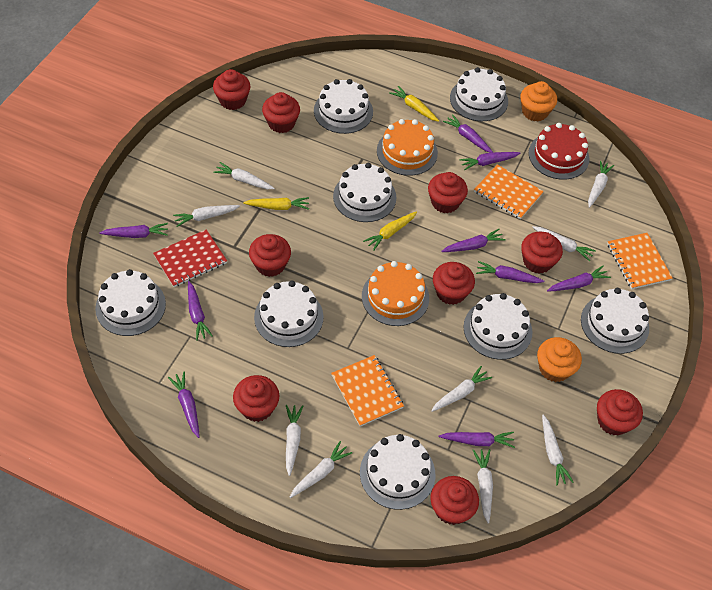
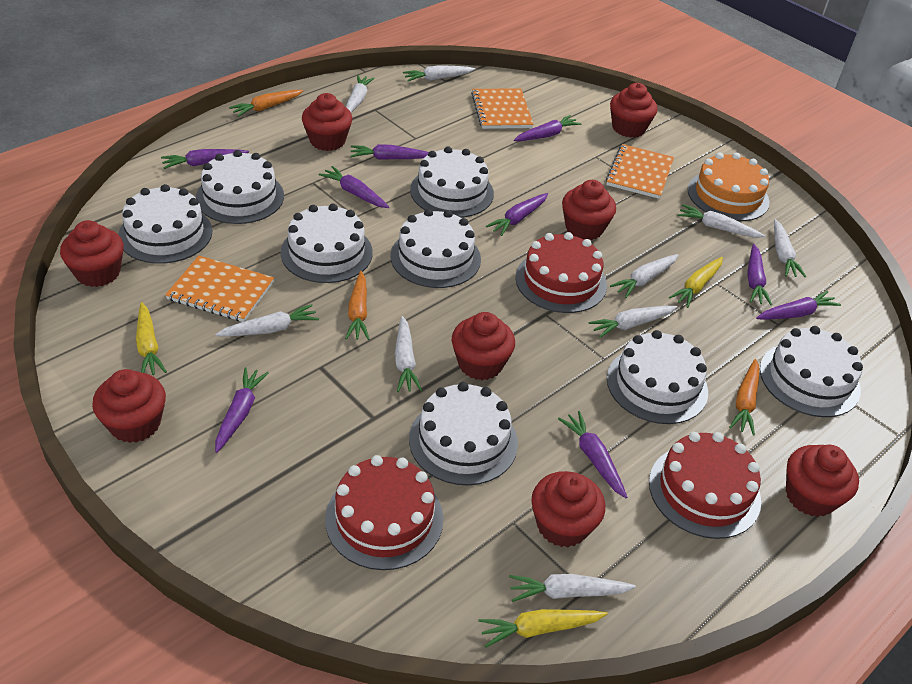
orange cake: [362,261,429,326] [377,119,438,176] = 2 -> [688,153,770,221] = 1
orange carrot: none = 0 -> [229,90,303,117] [345,271,369,340] [729,359,759,435] = 3
orange cupcake: [520,81,557,122] [537,337,582,382] = 2 -> none = 0
red cake: [529,123,589,180] = 1 -> [325,455,443,570] [515,232,607,313] [649,432,761,539] = 3
red cupcake: [213,69,250,110] [233,375,280,422] [249,234,291,277] [262,92,300,133] [428,172,468,213] [430,476,479,525] [433,262,475,305] [521,232,563,274] [597,389,643,436] = 9 -> [60,220,124,287] [92,369,166,443] [302,93,353,151] [452,312,515,380] [531,471,605,547] [562,180,616,240] [610,83,658,138] [786,445,859,517] = 8
red notebook: [153,229,227,287] = 1 -> none = 0

